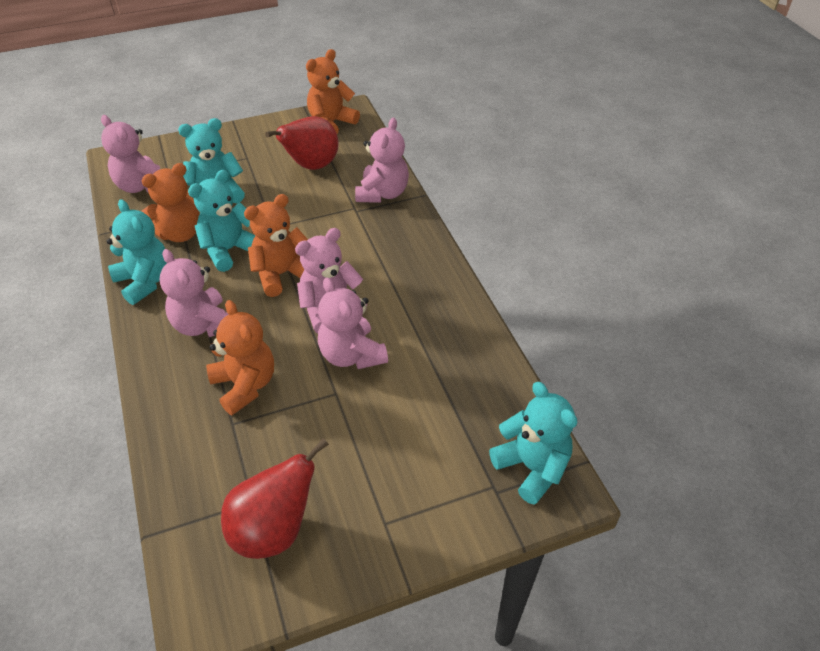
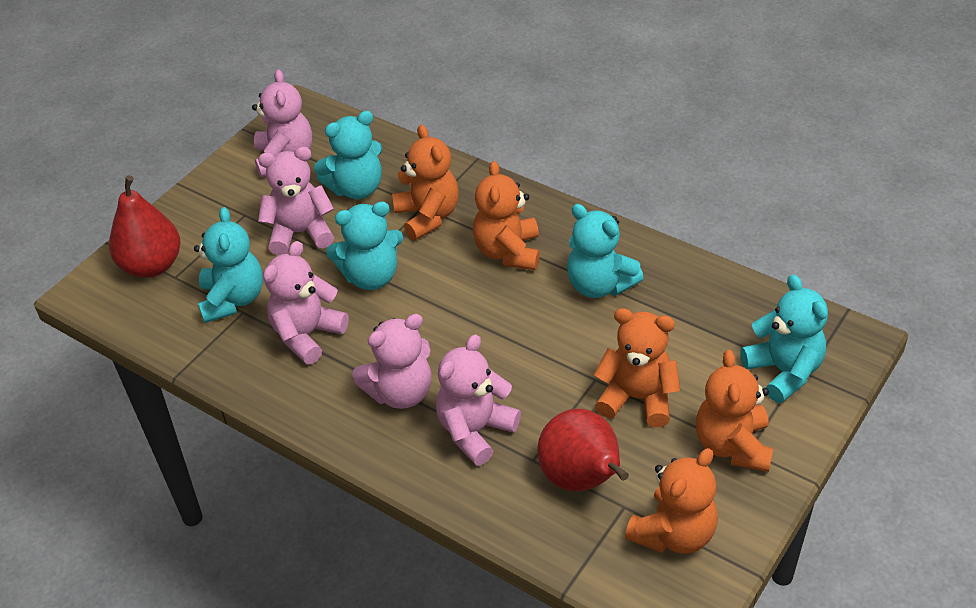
orange teddy bear: [141,163,200,242] [206,300,274,415] [244,194,308,297] [306,49,360,134] = 4 -> [392,125,459,240] [473,161,540,270] [594,308,680,427] [625,448,718,554] [696,350,773,472] = 5
turquoise teddy bear: [107,199,167,305] [178,118,245,203] [188,170,255,272] [489,382,577,505] = 4 -> [194,207,263,323] [314,111,382,199] [326,201,403,290] [567,204,644,298] [741,274,828,403] = 5

